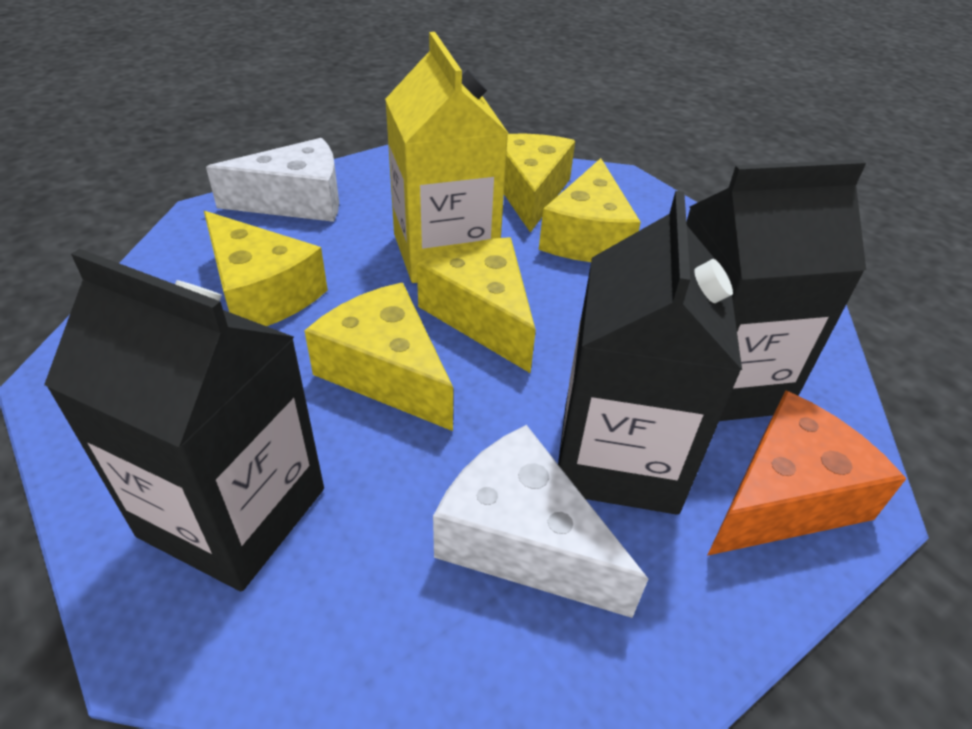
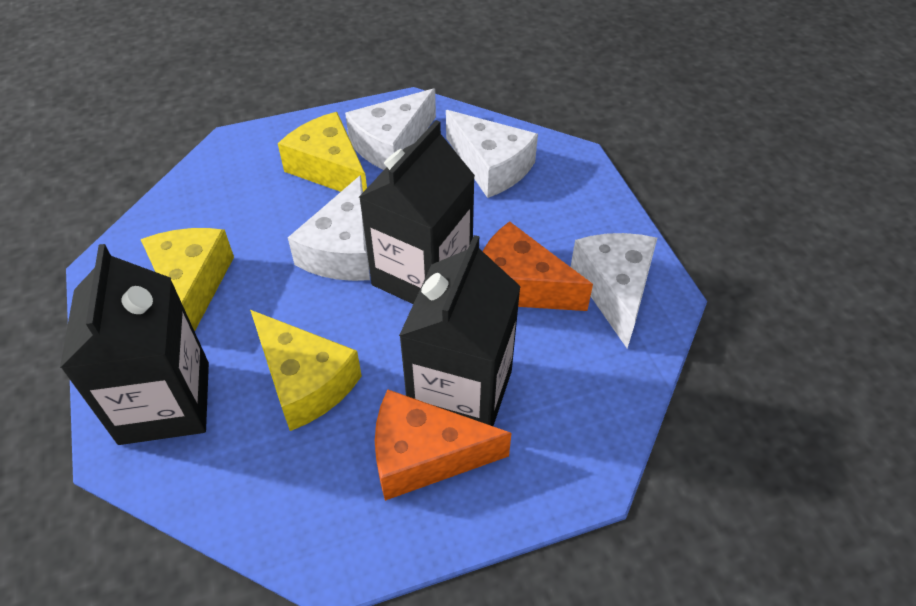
orange cheese: [707,390,907,556] = 1 -> [375,390,512,501] [483,221,593,311] = 2
white cheese: [206,138,339,222] [433,425,648,618] = 2 -> [288,175,370,281] [345,88,436,170] [446,110,538,198] [571,233,657,349] = 4
yellow carton: [385,32,508,283] = 1 -> none = 0
yellow cheese: [204,211,328,326] [304,283,453,431] [417,237,536,373] [504,134,575,233] [539,158,641,262] = 5 -> [140,228,234,331] [250,310,362,431] [278,112,367,192] = 3

